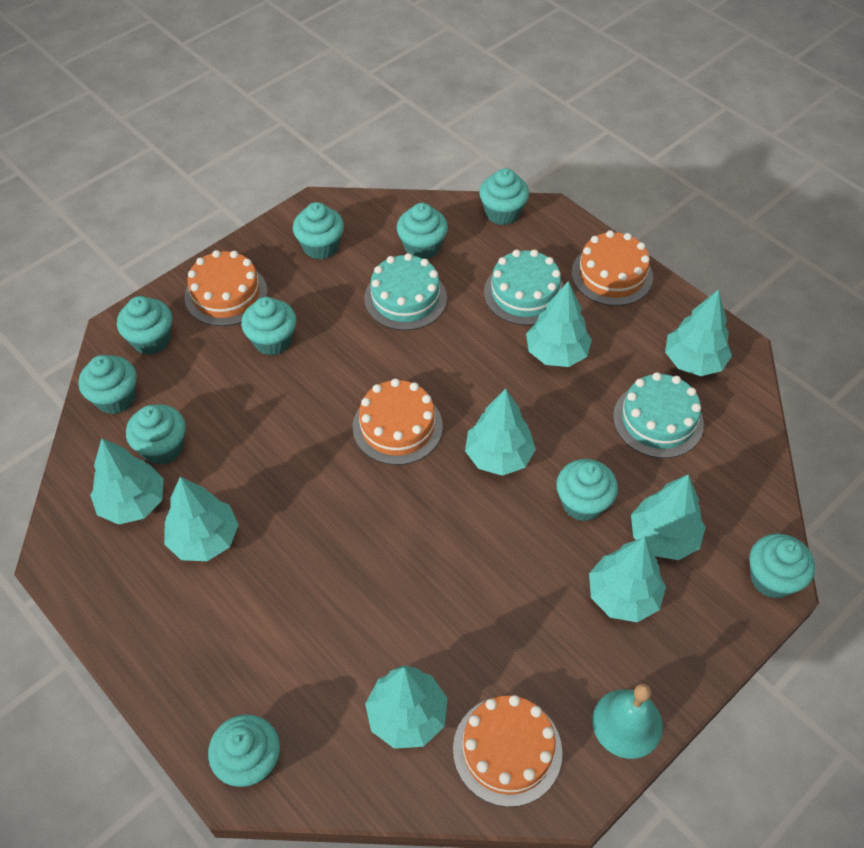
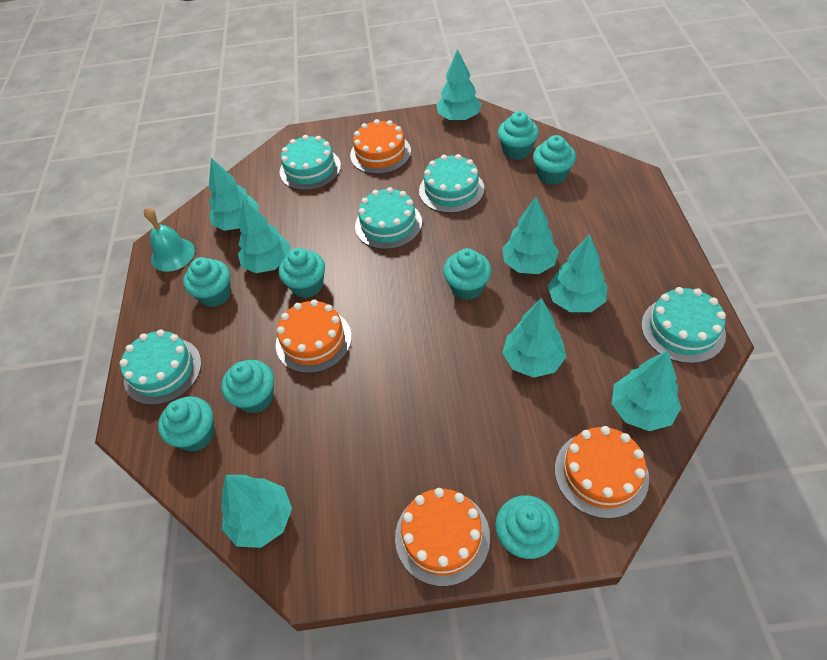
turquoise cake: [364,253,447,330] [484,249,564,325] [613,372,704,458] = 3 -> [120,330,202,405] [280,135,341,190] [355,187,422,250] [419,154,484,213] [641,287,726,364] = 5
turquoise cupcake: [78,355,137,414] [117,296,172,355] [126,404,186,465] [208,714,280,787] [241,297,296,356] [293,202,344,260] [397,203,448,259] [479,168,529,225] [556,459,618,521] [749,534,815,599] = 10 -> [158,396,215,452] [183,257,231,307] [221,360,274,413] [279,248,325,298] [443,248,491,300] [495,495,560,559] [498,111,539,160] [533,135,576,185] = 8

